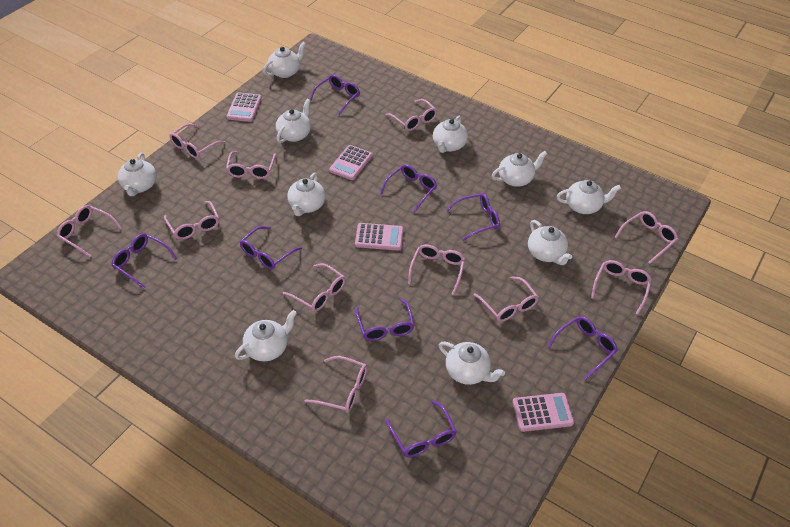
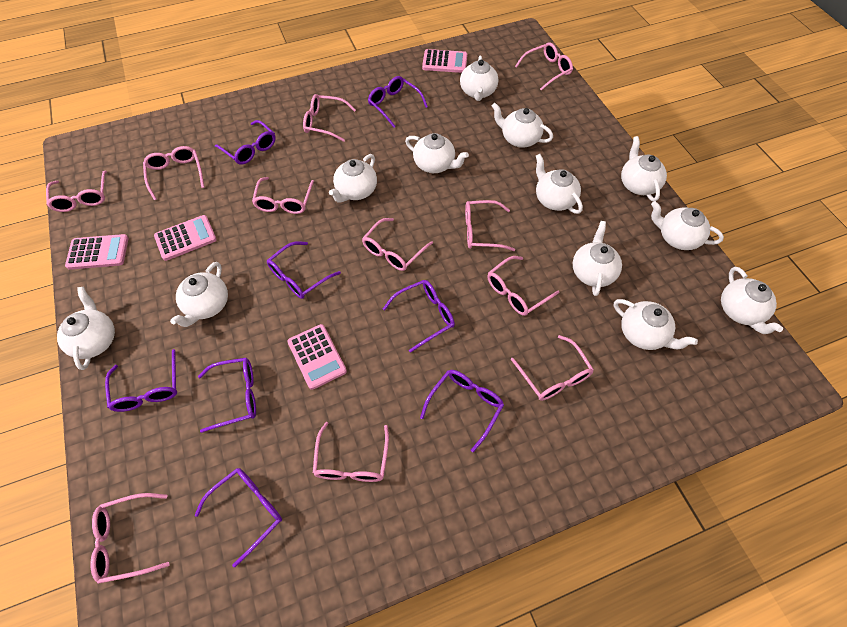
white teapot: [118,153,157,196] [235,310,297,361] [263,42,306,78] [276,99,311,143] [287,172,325,216] [433,116,468,153] [439,341,505,385] [492,151,547,187] [528,220,572,265] [557,180,621,214] = 10 -> [57,286,115,370] [170,262,228,327] [329,154,377,203] [405,133,469,173] [460,56,499,101] [492,103,553,148] [536,154,583,214] [573,221,622,296] [614,299,698,350] [621,136,667,201] [651,201,724,250] [721,267,783,334] = 12

